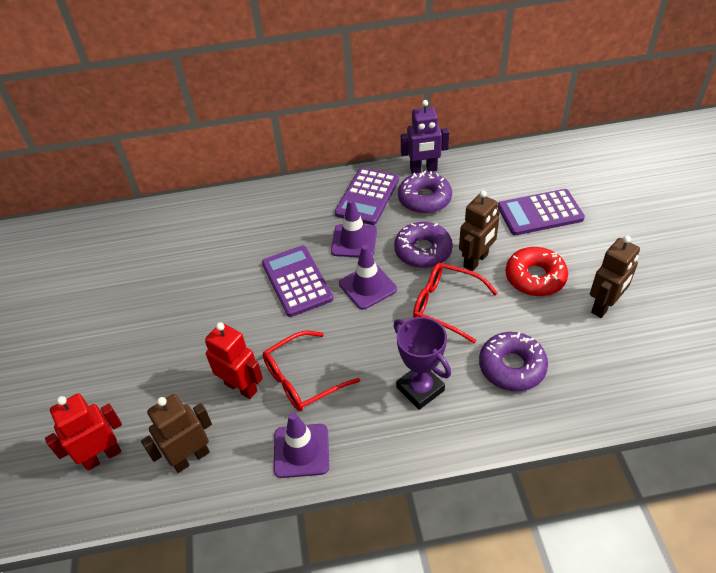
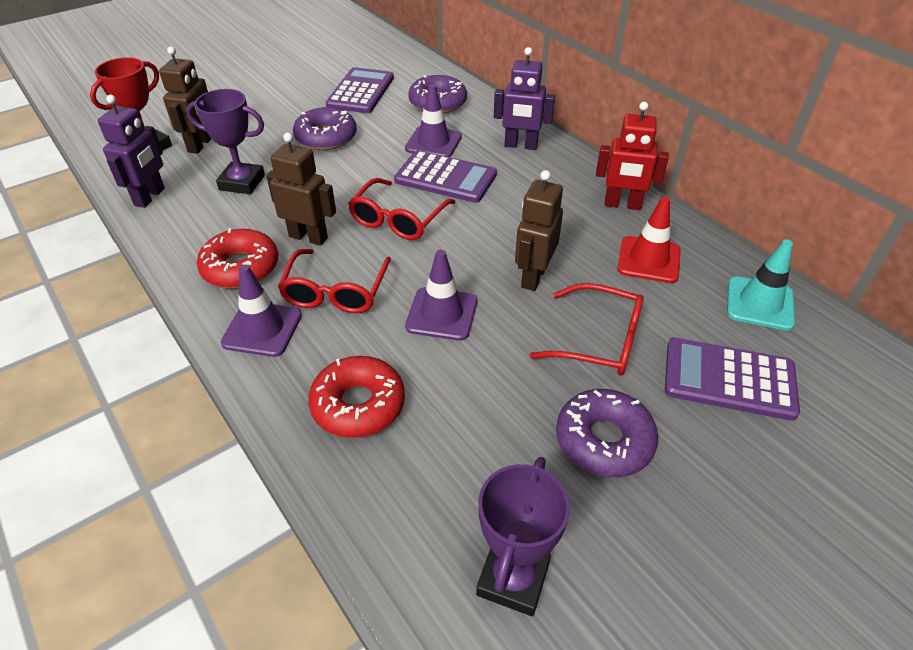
purple robot: [401,100,449,174] = 1 -> [98,95,165,208] [494,47,555,150] = 2
purple trophy: [394,317,451,410] = 1 -> [186,89,265,194] [476,457,570,616] = 2
red donut: [506,247,568,296] = 1 -> [197,228,278,289] [308,356,405,438] = 2
red glasses: [262,331,360,411] [413,263,498,344] = 2 -> [278,249,391,313] [348,178,456,240] [530,283,644,375] = 3
red robot: [45,393,122,471] [205,322,263,399] = 2 -> [596,102,669,210] = 1
red traffic cone: none = 0 -> [617,197,681,283] = 1
red trophy: none = 0 -> [90,57,172,151] = 1
turquoise traffic cone: none = 0 -> [727,239,795,331] = 1

